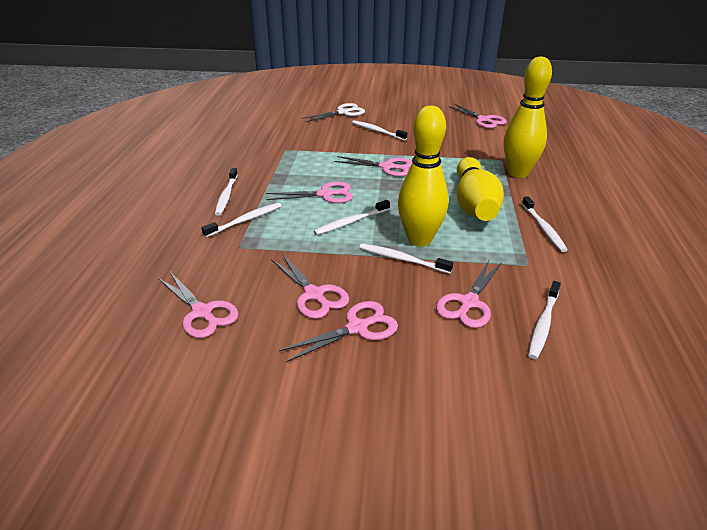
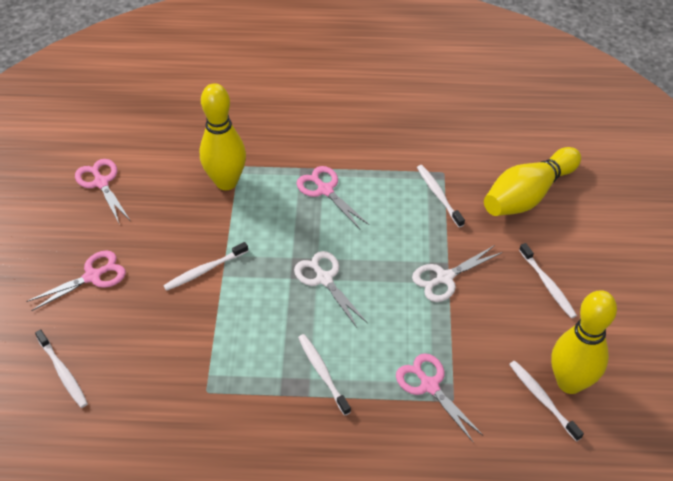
pink scissors: [158,272,239,338] [266,181,353,203] [271,254,349,319] [279,301,398,362] [335,156,412,177] [436,261,502,328] [449,104,507,128] = 7 -> [26,250,126,311] [75,159,130,225] [297,166,369,229] [396,353,484,442] = 4
white scissors: [301,103,365,122] = 1 -> [294,251,367,328] [412,245,502,302] = 2
white toothbrush: [201,203,281,238] [215,168,238,216] [314,200,390,235] [352,120,407,141] [359,243,453,274] [522,196,568,252] [528,281,561,359] = 7 -> [35,330,88,408] [163,242,248,291] [298,334,351,416] [417,165,465,228] [509,361,584,442] [519,243,577,319] = 6

